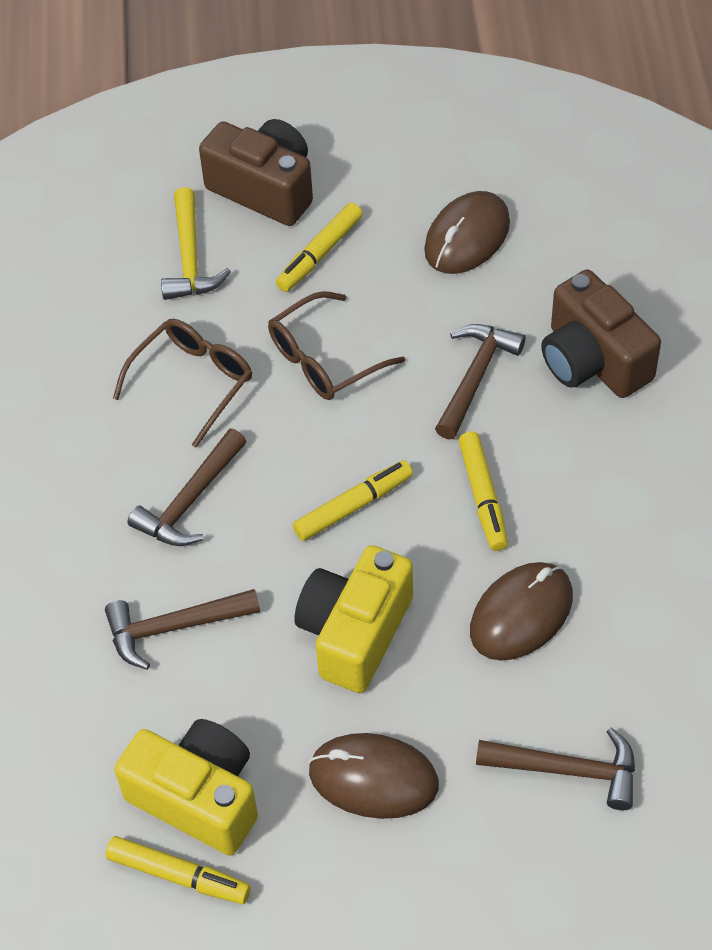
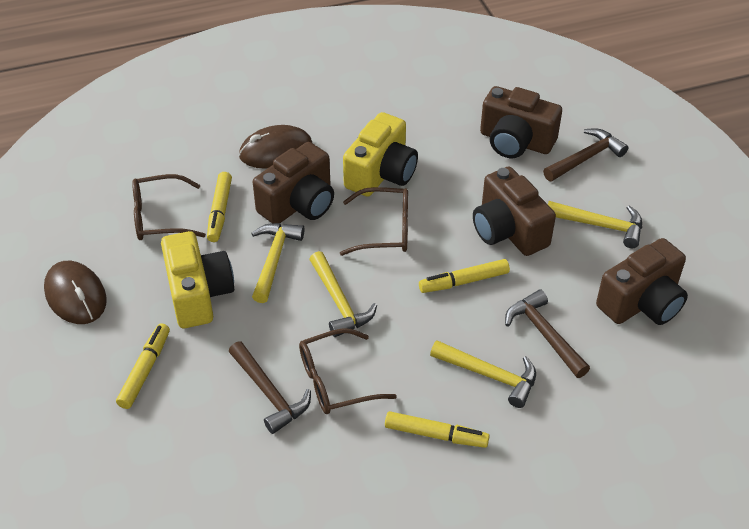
brown camera: [199,119,313,226] [541,269,661,398] = 2 -> [253,142,334,223] [473,167,556,256] [480,86,562,158] [596,238,688,325] = 4
brown glasses: [113,319,252,448] [268,291,406,400] = 2 -> [132,174,206,240] [299,328,397,414] [340,187,408,256] = 3
brown hammer: [105,589,260,670] [128,429,247,546] [435,324,526,440] [476,728,635,810] = 4 -> [229,341,311,434] [505,289,590,378] [543,128,628,181] = 3
brown mouse: [309,733,439,819] [424,191,510,274] [470,562,573,661] = 3 -> [44,261,107,324] [239,125,312,169] = 2
yellow hammer: [161,187,231,300] = 1 -> [251,223,304,303] [309,251,377,337] [430,340,536,408] [548,201,642,248] = 4

